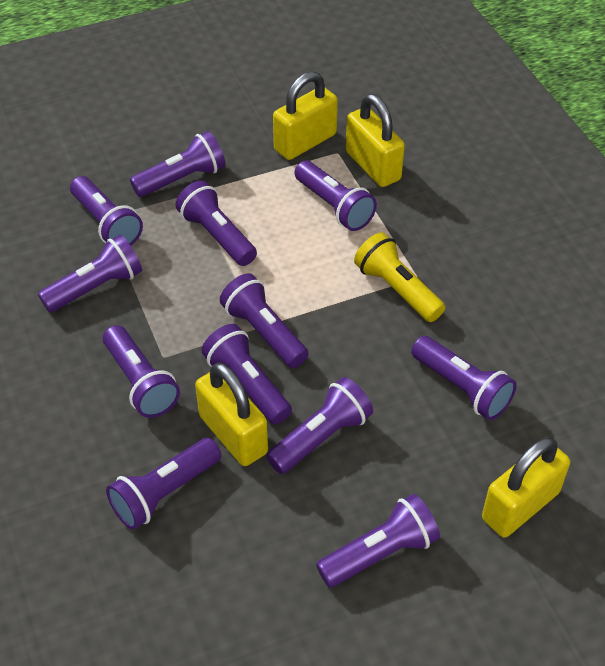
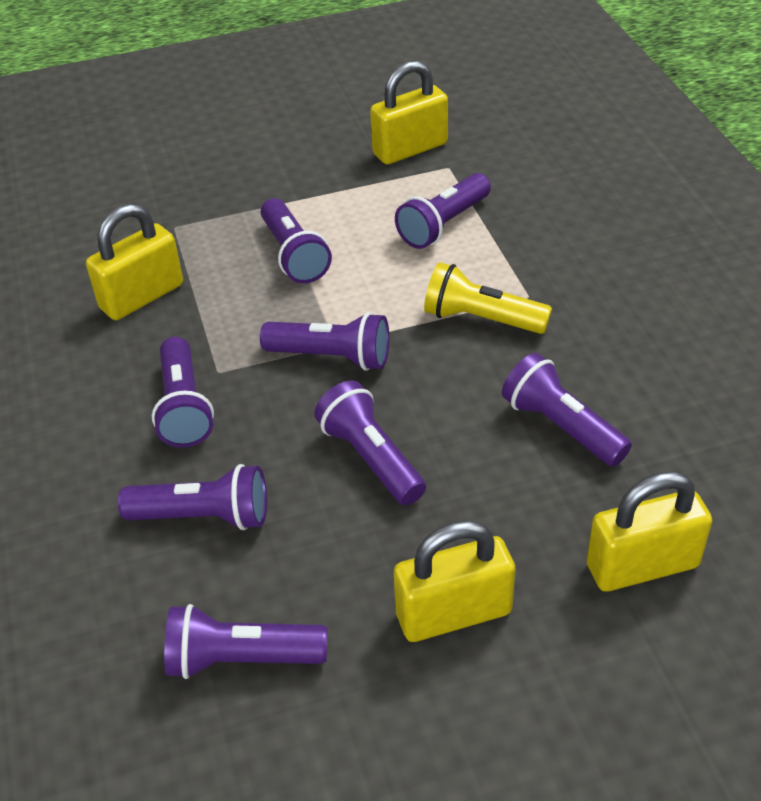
purple flashlight: [38,235,142,313] [70,176,143,245] [103,325,180,418] [106,438,221,530] [130,131,225,197] [175,181,257,266] [201,324,292,425] [220,273,309,368] [266,377,373,474] [295,161,377,231] [316,494,440,587] [411,336,517,420] = 12 -> [118,464,267,530] [152,337,214,448] [164,604,327,679] [260,312,389,371] [261,198,332,283] [314,381,426,505] [395,173,491,249] [502,353,632,467] = 8

